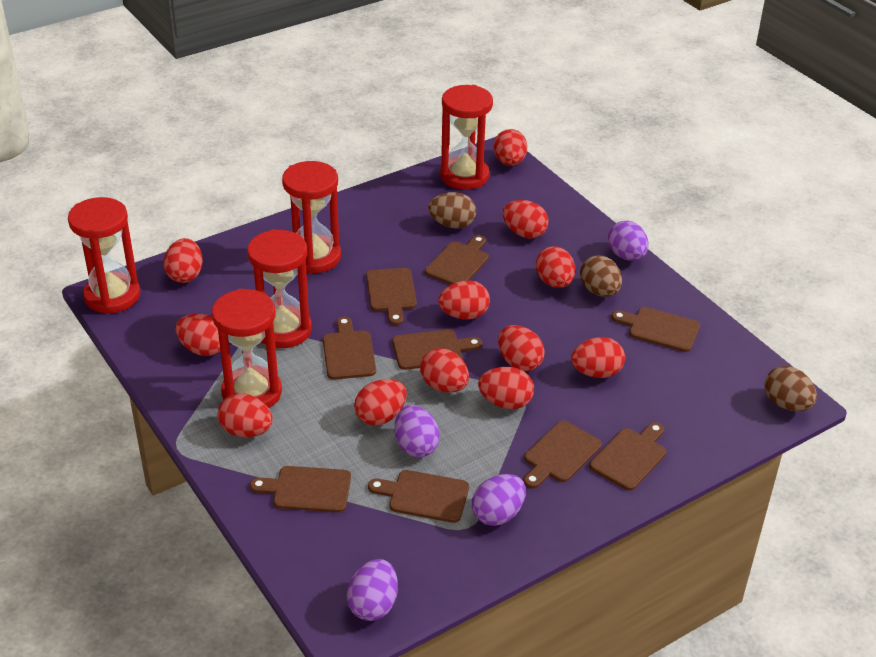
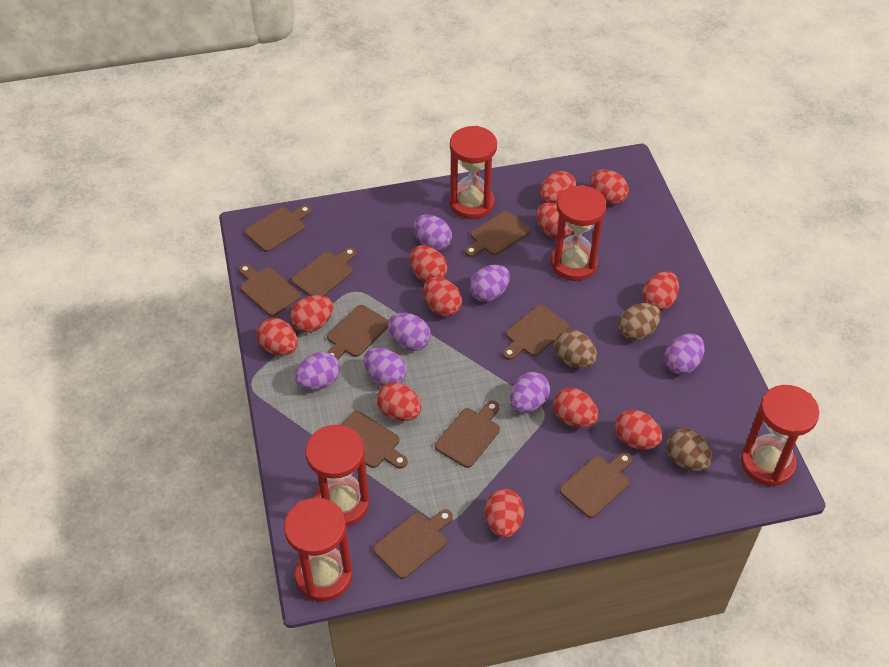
brown cutting board: [250,466,351,513] [323,317,376,380] [366,268,417,325] [368,470,469,523] [392,329,482,370] [425,235,489,285] [524,421,602,488] [589,422,666,491] [611,307,700,352] = 9 -> [239,264,301,316] [245,205,312,252] [291,247,357,296] [327,305,388,360] [341,411,408,469] [373,509,453,579] [435,401,500,468] [465,211,530,257] [502,305,569,360] [559,452,632,518] = 10
purple egg: [347,559,398,621] [394,405,440,458] [472,474,526,526] [608,221,648,261] = 4 -> [295,352,340,390] [364,348,407,386] [388,313,431,351] [414,215,452,251] [469,265,510,302] [510,372,550,413] [664,333,705,374] = 7

